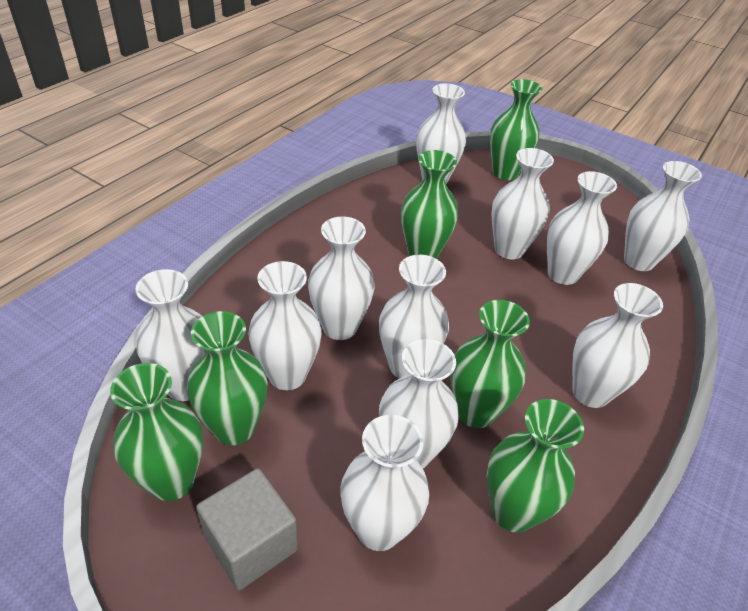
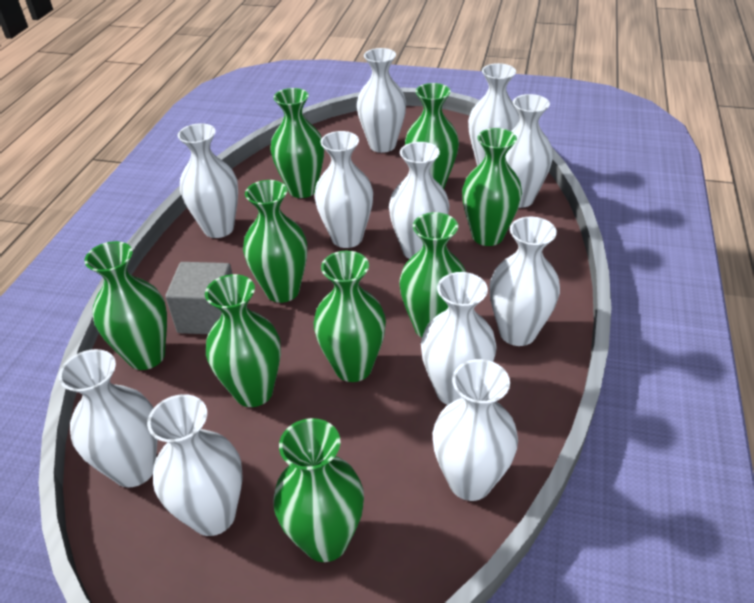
green vase: [110,363,203,501] [187,311,268,445] [401,150,459,259] [450,300,530,428] [487,399,584,533] [490,79,542,180] = 6 -> [84,241,167,370] [205,274,281,407] [243,180,307,303] [270,88,324,198] [273,418,364,562] [314,251,386,382] [399,212,466,338] [405,83,459,189] [462,128,522,246] = 9

